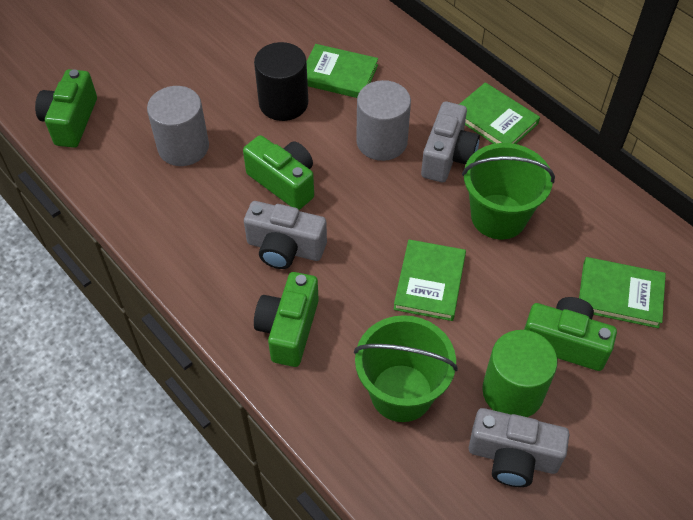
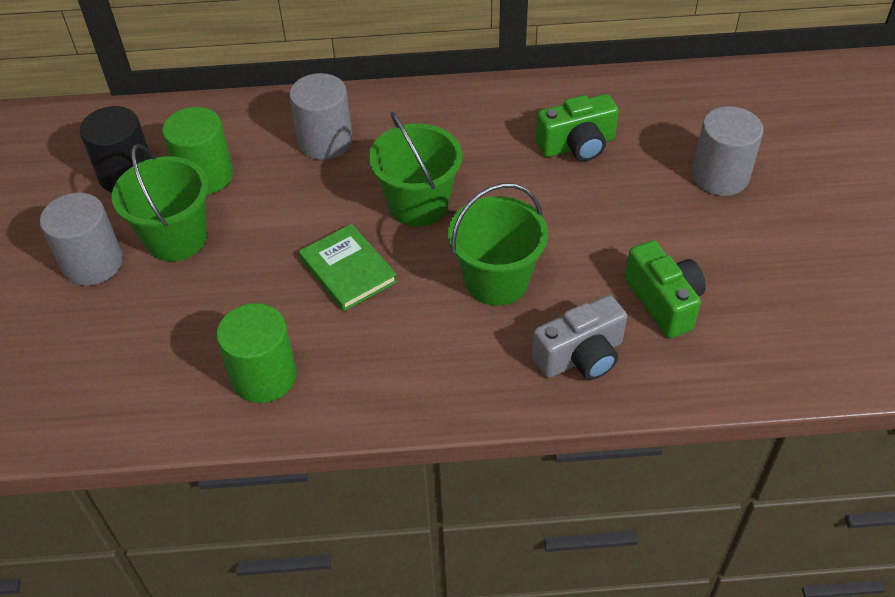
green book: [307,44,378,98] [393,239,466,321] [459,82,540,144] [579,257,666,328] = 4 -> [299,224,398,311] = 1
green bucket: [354,315,458,422] [462,143,555,239] = 2 -> [112,144,209,261] [369,112,462,227] [448,183,548,306] = 3
green camera: [35,69,97,148] [243,135,314,210] [254,272,319,367] [524,297,617,371] = 4 -> [536,94,619,161] [625,240,706,338] = 2
green cylinder: [482,330,558,417] = 1 -> [162,107,233,194] [216,303,297,403] = 2
grey camera: [244,201,327,269] [421,101,480,182] [469,408,569,487] = 3 -> [532,295,627,380] = 1
grey cylinder: [147,86,209,166] [356,80,411,161] = 2 -> [40,193,123,286] [289,73,352,160] [692,106,763,196] = 3

